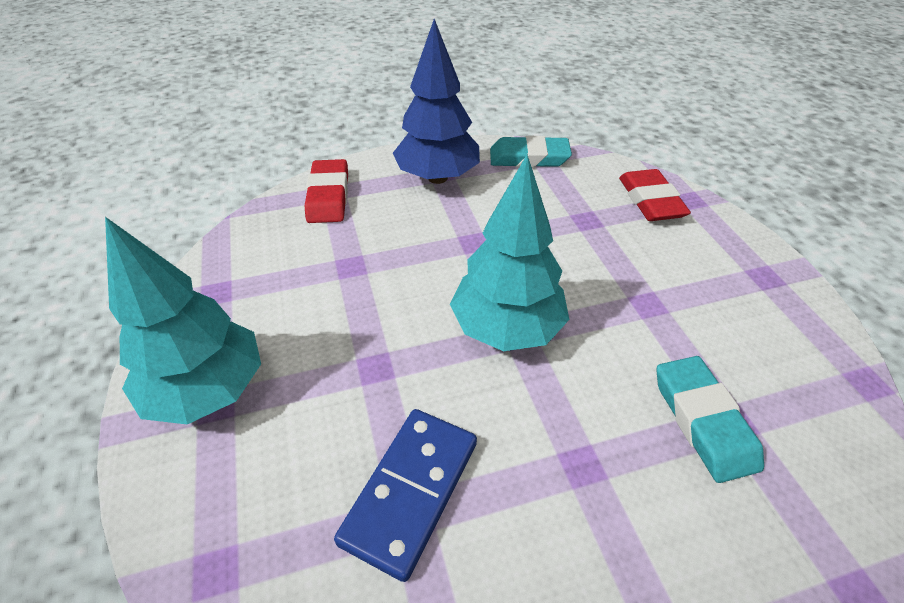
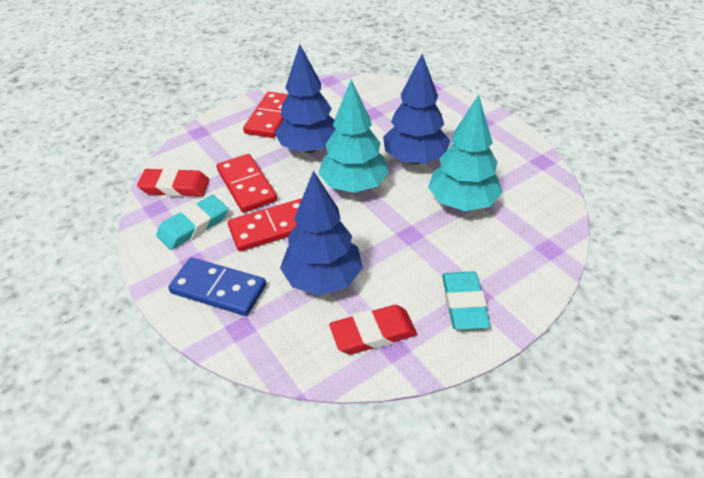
blue tree: [393,19,480,184] = 1 -> [275,44,336,153] [280,171,363,295] [383,54,450,164] = 3
red domino: none = 0 -> [217,154,277,213] [228,199,302,251] [243,92,288,138] = 3

